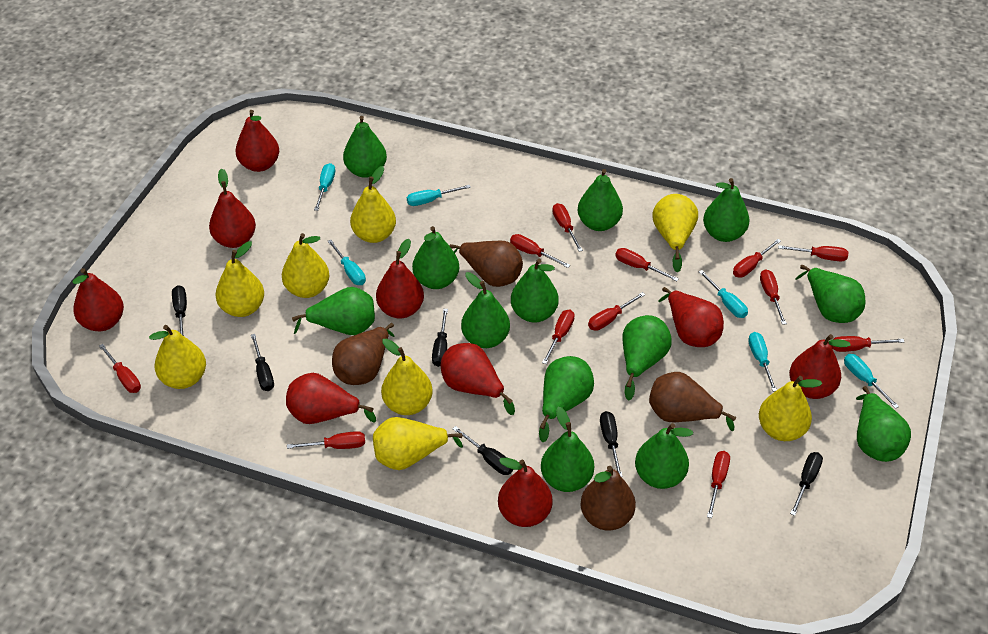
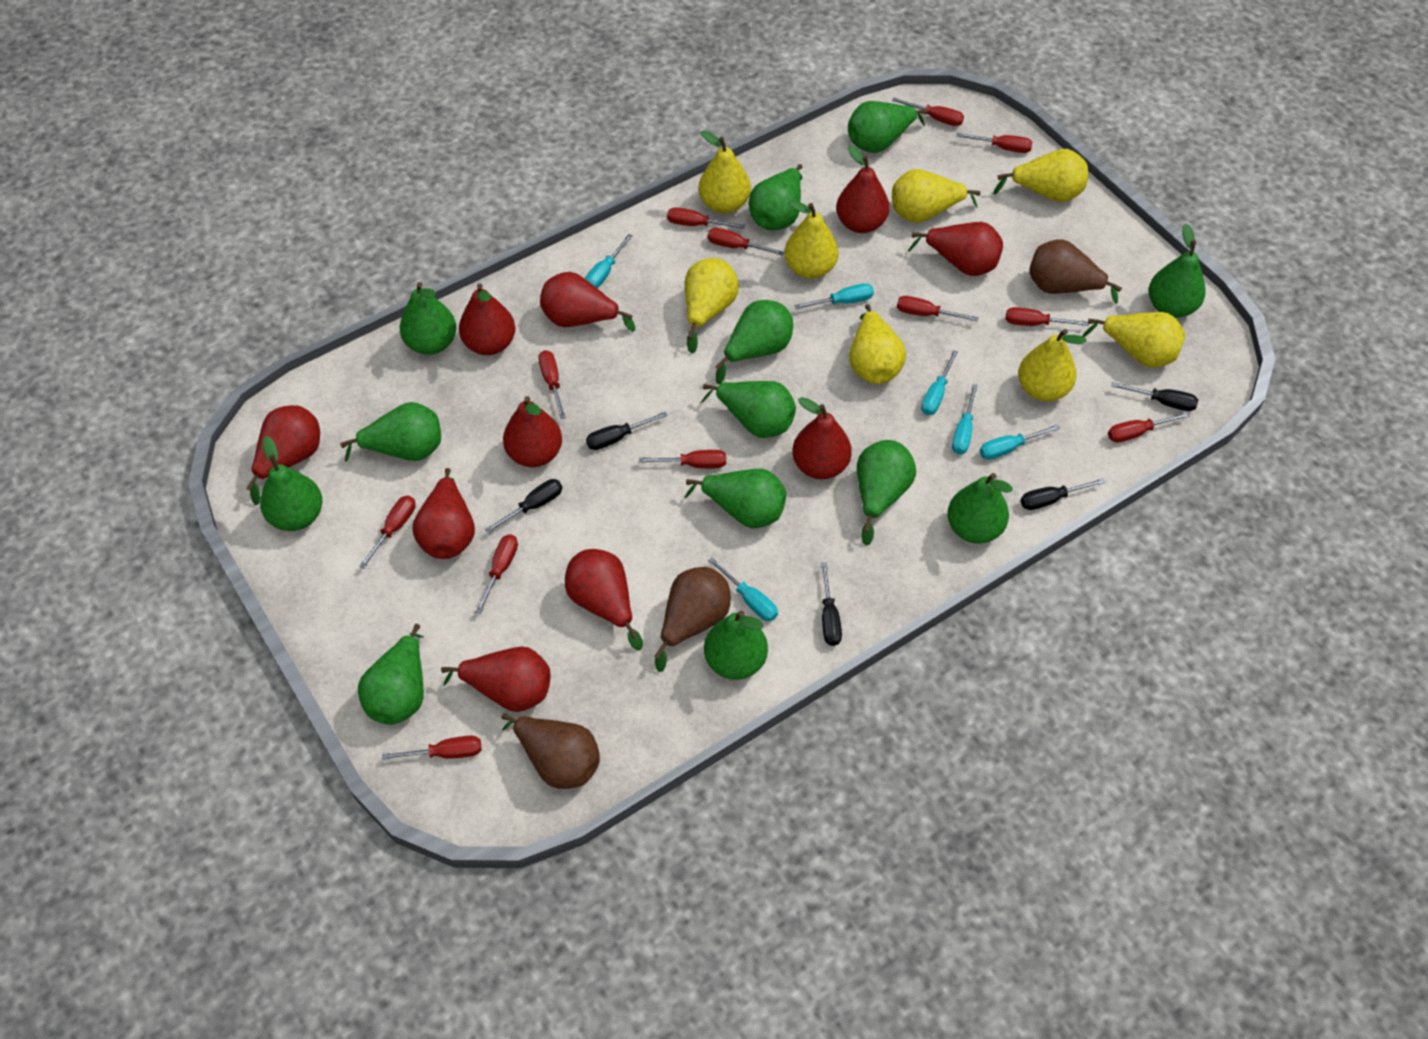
black screwdriver: [172,285,187,335] [251,334,274,391] [432,309,448,367] [452,426,514,475] [600,411,623,477] [790,452,823,516] = 6 -> [485,479,562,533] [586,411,668,450] [821,562,842,646] [1021,478,1105,510] [1111,382,1198,411] = 5
brown pear: [332,323,394,385] [449,241,523,287] [581,466,636,530] [649,372,736,431] = 4 -> [501,713,600,789] [655,567,731,672] [1029,239,1122,304] = 3
red pear: [72,268,124,331] [209,168,256,248] [235,110,279,172] [286,373,376,424] [376,239,424,319] [441,343,515,415] [498,458,553,527] [658,287,724,347] [789,334,851,399] = 9 -> [246,405,320,505] [412,468,475,559] [441,647,550,712] [459,283,515,355] [503,396,562,467] [540,272,635,332] [565,549,643,650] [792,397,852,479] [836,145,889,233] [908,222,1003,276] = 10

